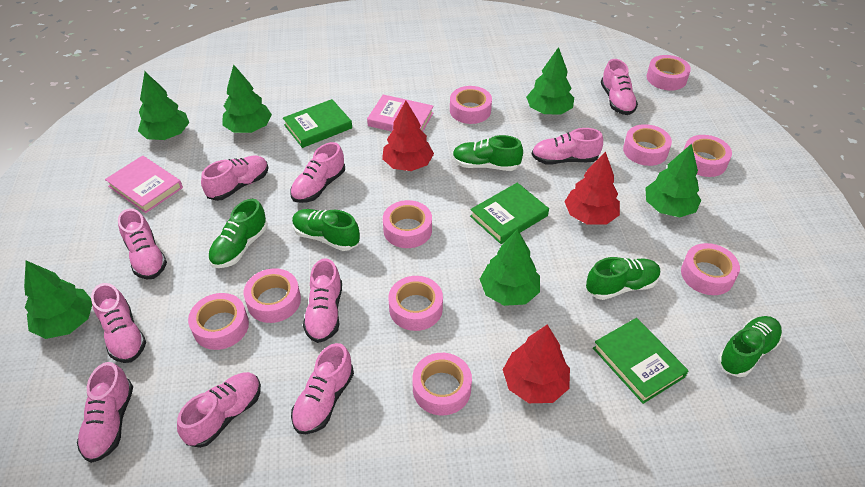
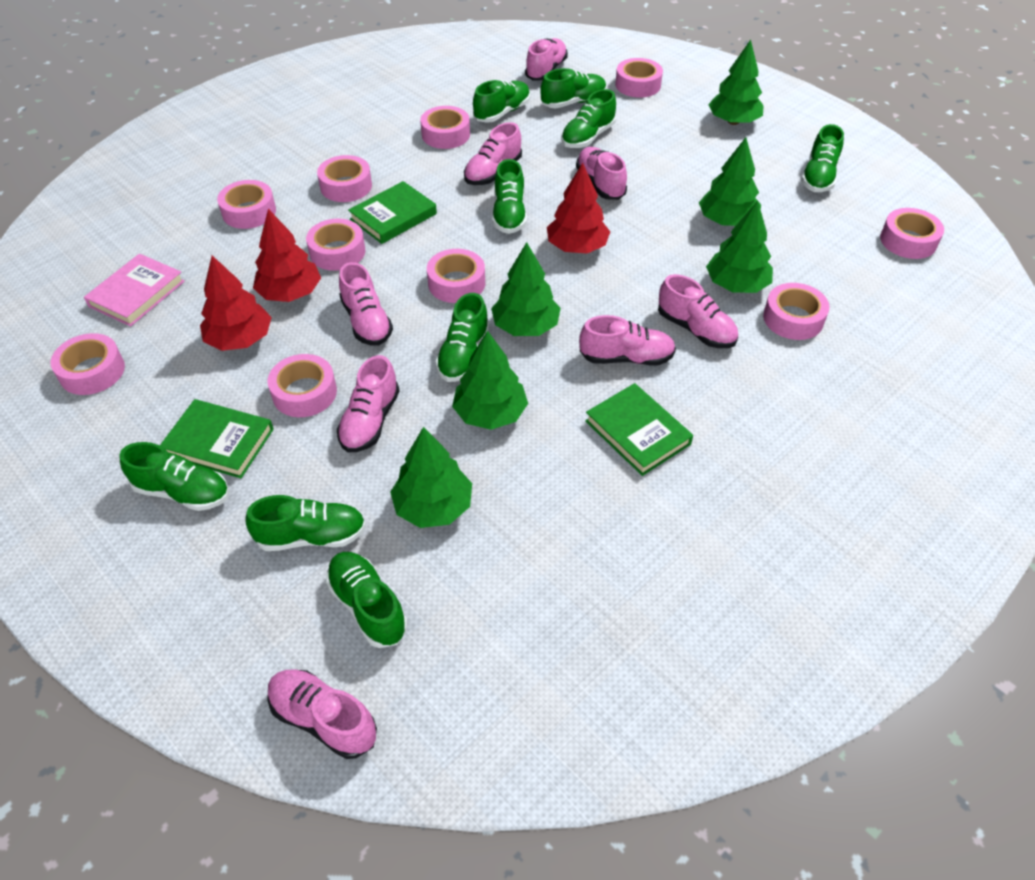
green shoe: [208,199,268,268] [292,209,360,251] [452,135,523,171] [586,257,661,300] [718,316,782,377] = 5 -> [119,442,229,511] [245,495,366,551] [326,552,408,648] [435,293,490,382] [473,80,530,123] [492,159,527,234] [540,68,607,108] [561,89,616,148] [801,124,844,192] = 9
pink book: [105,155,183,213] [367,95,434,132] = 2 -> [84,254,185,327] = 1
pink shoe: [77,362,133,463] [91,283,146,363] [118,209,167,279] [177,372,261,448] [201,155,268,201] [290,142,345,203] [291,343,354,434] [303,258,342,343] [531,128,603,164] [601,59,638,115] = 10 -> [267,670,377,759] [337,355,399,452] [339,262,393,346] [464,122,522,185] [525,38,568,81] [576,147,627,200] [579,315,676,366] [658,274,738,348] = 8

